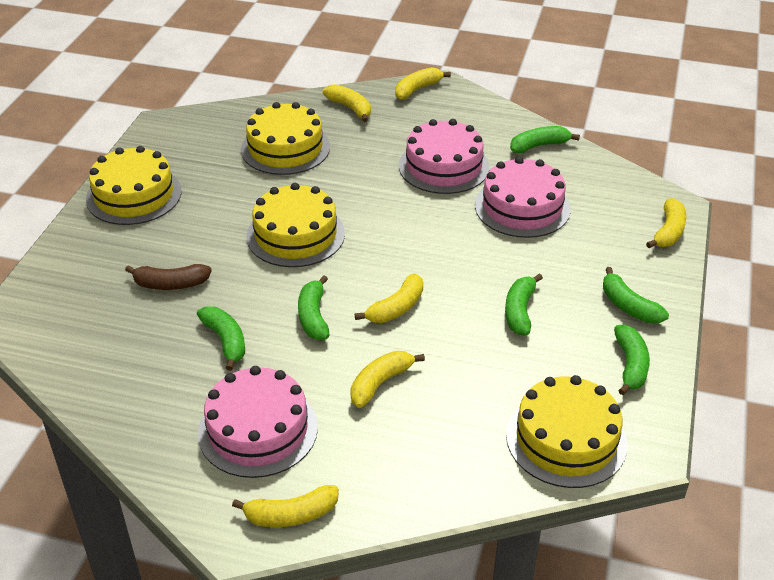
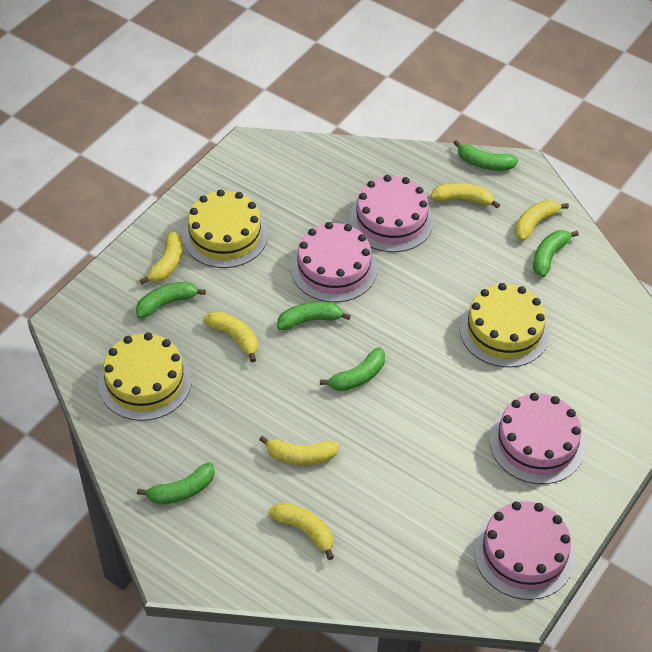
brown banana: [125,264,212,290] = 1 -> none = 0
pink cake: [198,366,318,478] [399,119,490,194] [475,157,571,238] = 3 -> [291,222,377,302] [350,175,434,252] [474,501,575,600] [489,393,585,484] = 4
yellow cake: [86,146,181,225] [241,102,330,175] [246,183,345,267] [506,375,628,488] = 4 -> [99,333,192,421] [182,189,268,268] [460,283,550,367] = 3

